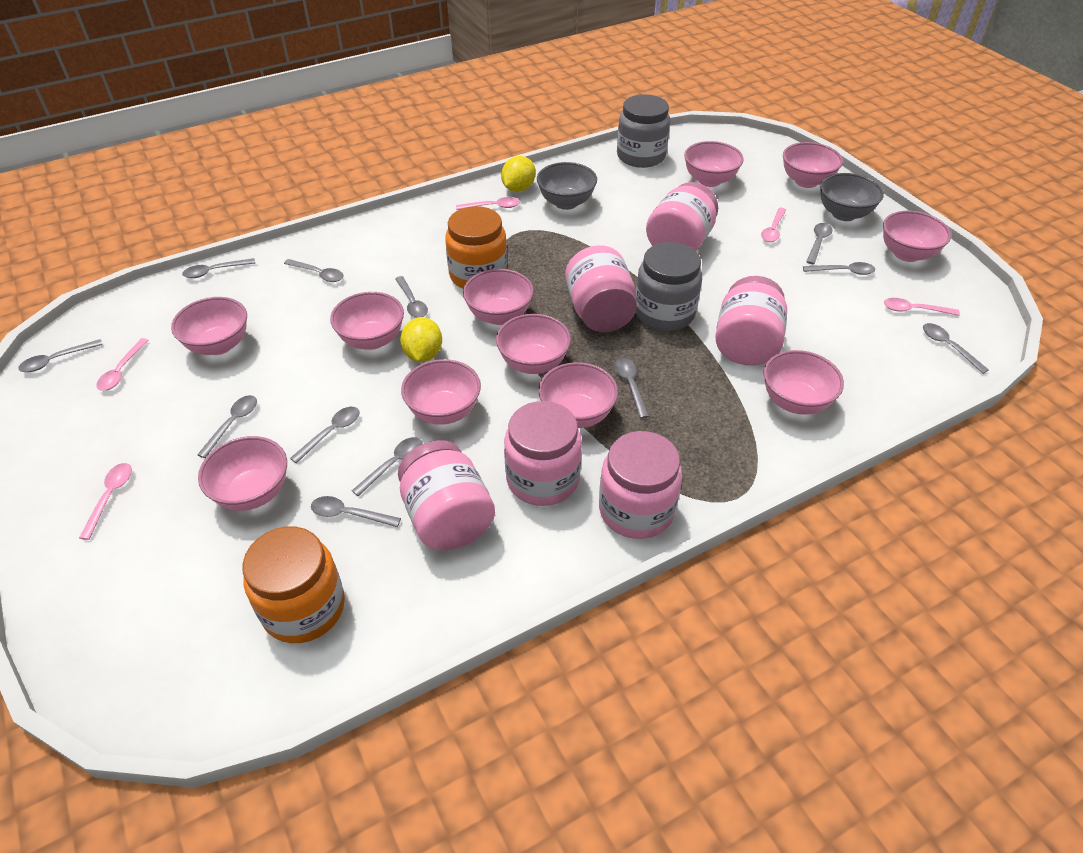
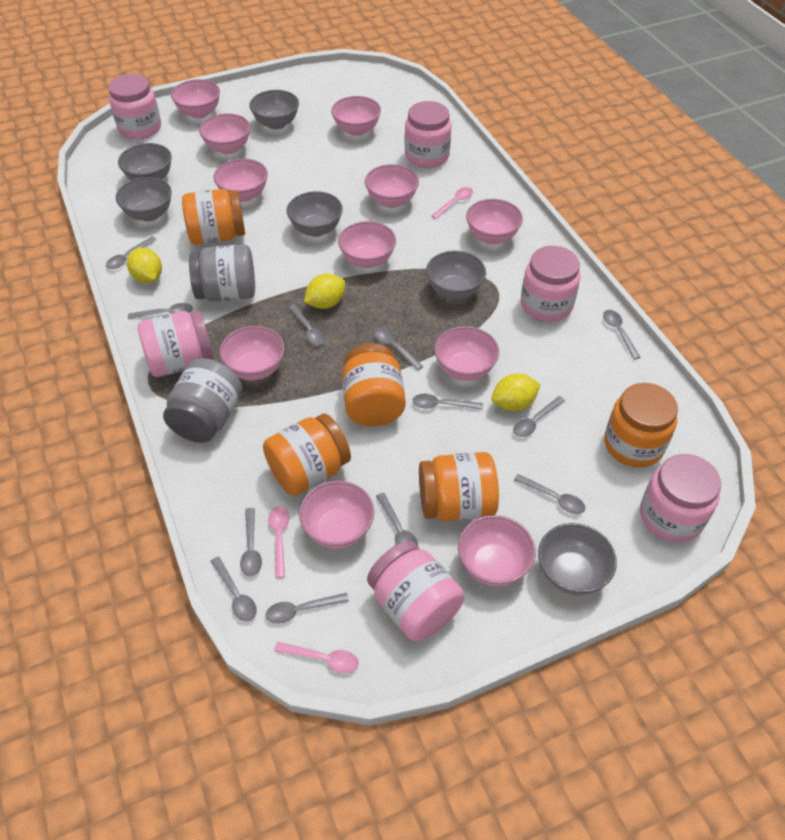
grey bowl: [537,162,597,210] [820,173,884,221] = 2 -> [116,177,172,222] [118,143,172,180] [249,90,299,130] [287,191,343,237] [426,251,486,299] [538,523,617,595] = 6
orange jar: [242,526,345,643] [445,206,507,289] = 2 -> [182,189,245,245] [263,414,351,496] [342,343,406,426] [419,452,499,521] [604,383,678,468] = 5
pink spoon: [79,463,132,540] [96,338,149,391] [456,197,520,210] [761,208,786,242] [884,298,960,316] = 5 -> [268,506,289,578] [274,642,359,674] [431,187,473,219] = 3
yellow lemon: [400,317,442,362] [501,156,536,192] = 2 -> [127,248,162,283] [304,274,345,309] [492,373,540,411] = 3

